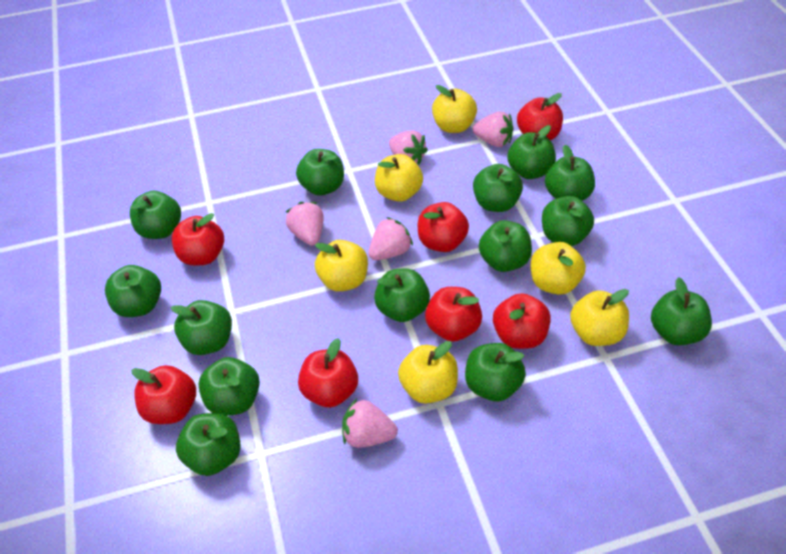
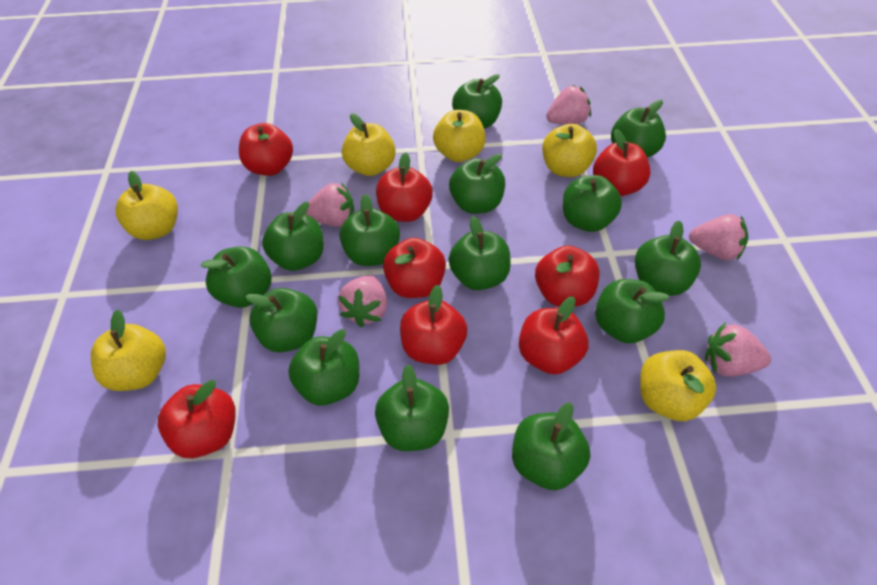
red apple: [131,365,196,424] [172,213,224,266] [298,338,358,407] [418,202,469,252] [425,287,482,342] [493,293,551,349] [517,93,563,140] = 7 -> [158,380,236,458] [239,123,293,176] [376,152,433,222] [383,238,446,298] [400,285,467,365] [519,296,589,375] [535,246,600,307] [593,129,651,196] = 8

